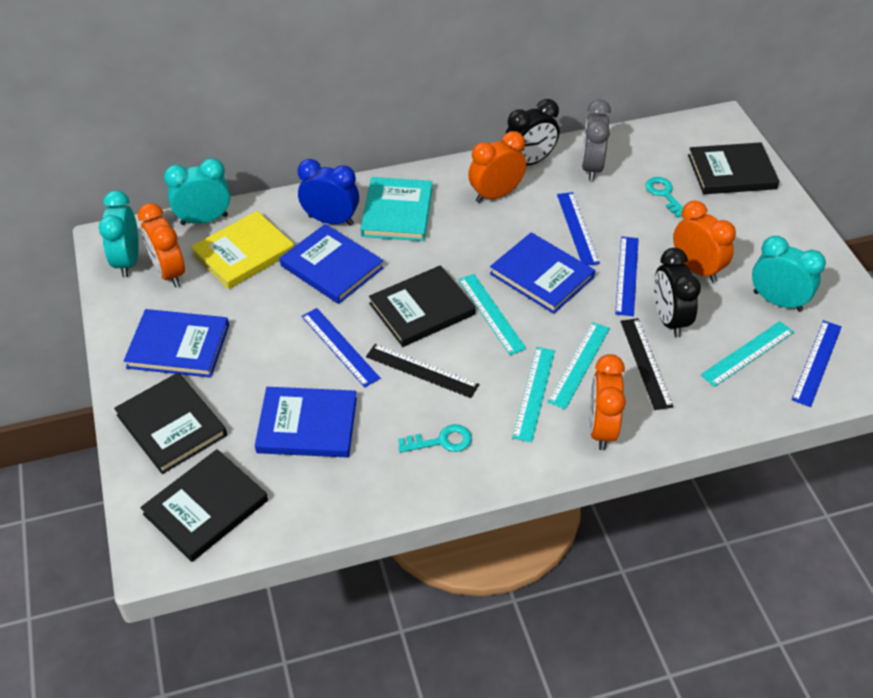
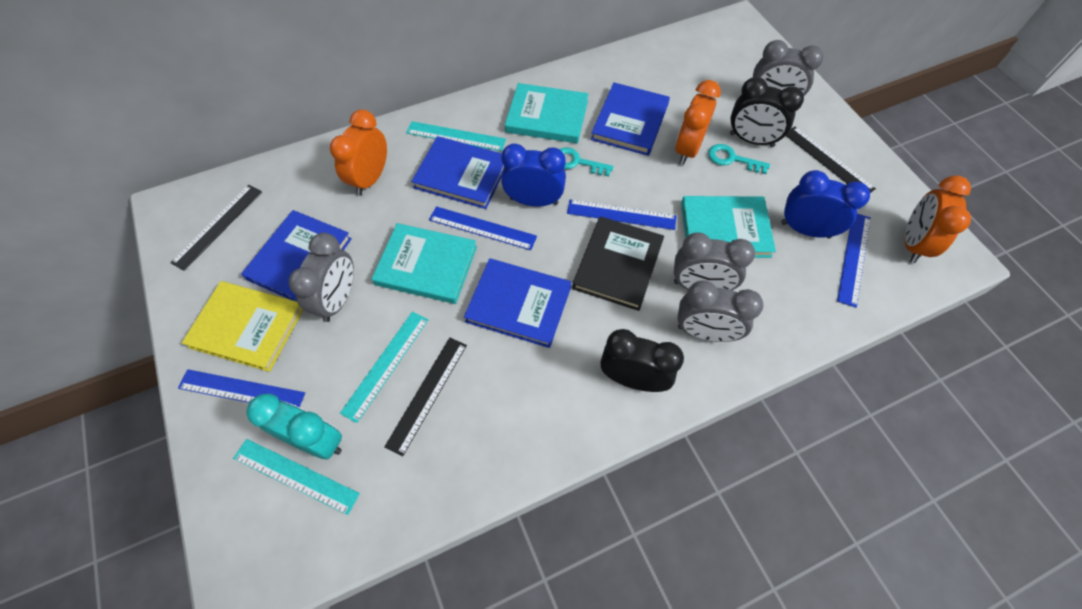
black book: [114,373,227,474] [140,449,268,562] [369,265,476,347] [688,142,779,194] = 4 -> [572,216,664,311] = 1
black ruler: [366,344,479,398] [620,318,673,410] = 2 -> [170,185,262,271] [384,338,467,457] [786,127,876,193] = 3
blue clock: [298,159,359,226] = 1 -> [501,143,566,207] [781,170,870,238] = 2
grey clock: [582,99,611,181] = 1 -> [289,233,354,322] [674,233,755,290] [677,280,763,342] [753,40,823,96] = 4
orange clock: [138,203,185,287] [468,131,526,203] [589,354,626,450] [673,201,736,282] = 4 -> [330,109,387,195] [675,80,721,165] [905,175,971,263] = 3
turquoise book: [360,177,432,241] = 1 -> [372,223,477,304] [505,83,588,143] [681,196,776,258] = 3
turquoise clock: [99,191,139,277] [164,158,230,225] [752,236,826,312] = 3 -> [246,394,342,459] = 1
turquoise ruler: [458,274,526,355] [512,347,555,442] [547,322,610,409] [701,321,794,387] = 4 -> [233,439,360,515] [340,312,428,423] [406,121,506,151] = 3

